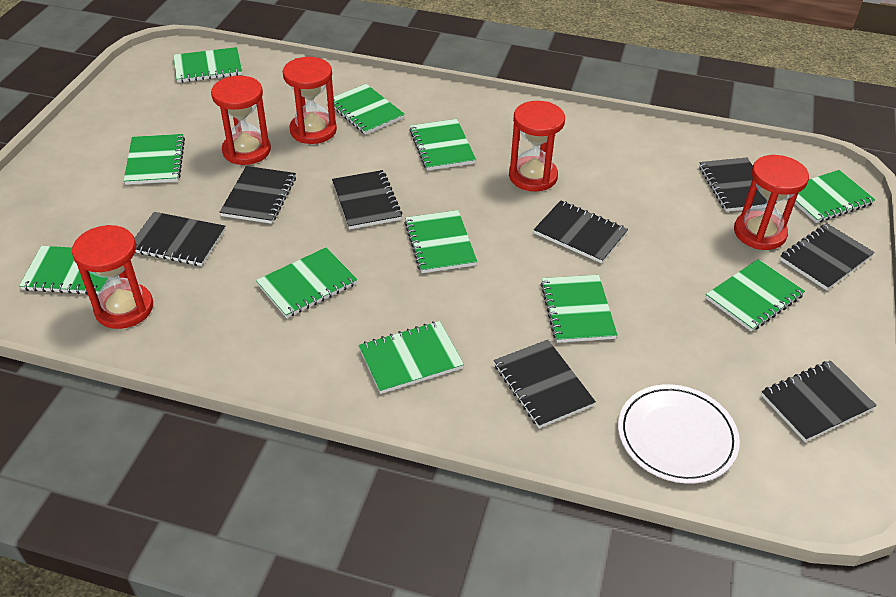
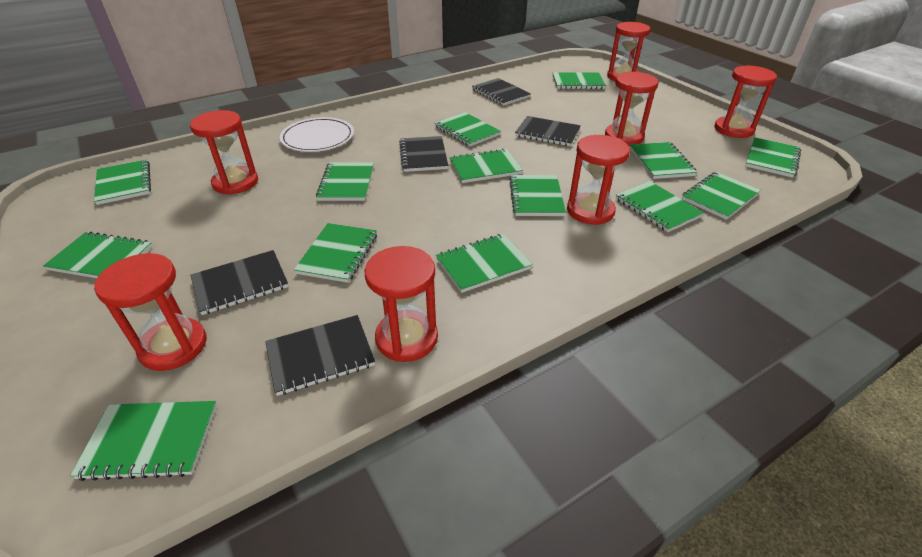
black notebook: [134,212,225,266] [220,166,296,224] [332,170,402,229] [494,340,596,428] [534,200,628,263] [699,158,777,212] [761,361,877,442] [780,223,875,290] = 8 -> [191,250,289,315] [265,315,375,396] [399,136,448,172] [472,78,531,106] [515,116,581,146] = 5
green notebook: [19,246,110,295] [124,134,185,185] [173,47,242,83] [256,247,358,318] [334,84,405,135] [358,321,464,394] [404,210,477,273] [409,119,476,171] [541,275,617,343] [706,259,805,332] [795,170,875,223] = 11 -> [43,232,153,278] [70,401,217,481] [94,159,151,205] [294,223,377,283] [316,162,374,201] [435,112,501,146] [436,234,533,293] [450,148,523,183] [509,175,566,216] [553,72,606,89] [616,181,704,232] [630,142,697,179] [682,172,761,220] [746,137,801,178] = 14
red hourglass: [72,225,153,329] [211,76,271,165] [283,57,337,144] [509,101,565,192] [734,155,809,250] = 5 -> [94,253,207,371] [190,110,258,195] [365,246,438,362] [567,135,630,225] [605,72,659,146] [607,22,651,81] [714,65,777,138] = 7

